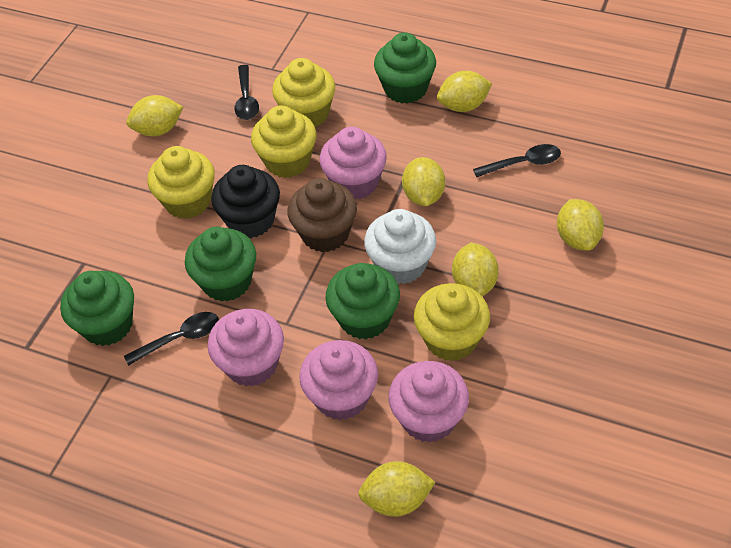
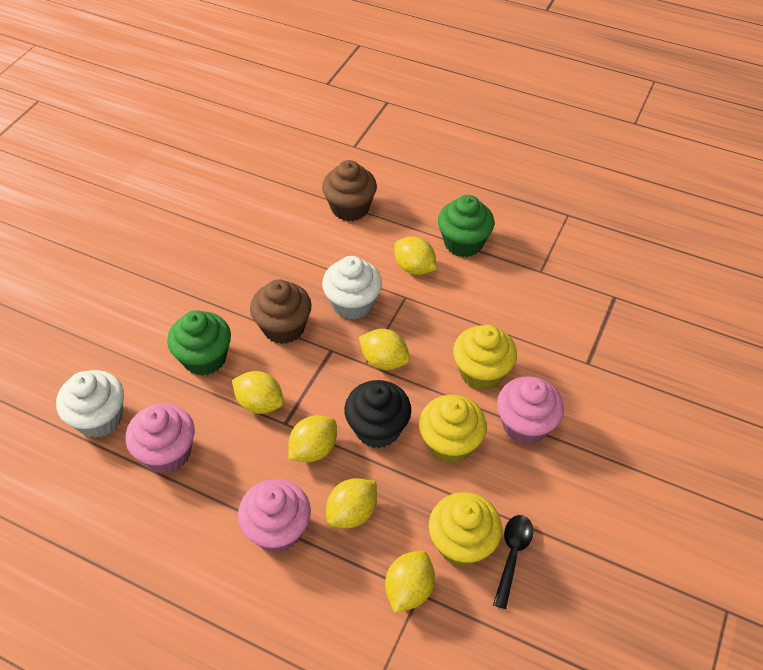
black spoon: [124,312,219,366] [234,65,259,120] [473,144,561,177] = 3 -> [493,515,533,609] = 1
brown cupcake: [287,178,357,252] = 1 -> [250,279,312,344] [322,160,377,221] = 2
green cupcake: [60,271,134,346] [185,227,256,302] [325,263,400,340] [374,32,436,104] = 4 -> [167,310,231,376] [438,195,494,257] = 2
pink cupcake: [208,309,284,387] [299,340,378,420] [319,127,387,199] [388,361,469,443] = 4 -> [126,403,195,473] [238,479,311,553] [497,376,564,445] = 3
white cupcake: [364,209,436,284] = 1 -> [56,370,124,438] [322,256,382,320] = 2
yellow cupcake: [147,146,215,219] [251,106,316,178] [272,58,335,127] [414,283,490,361] = 4 -> [419,395,487,464] [429,492,502,567] [453,325,517,390] = 3

